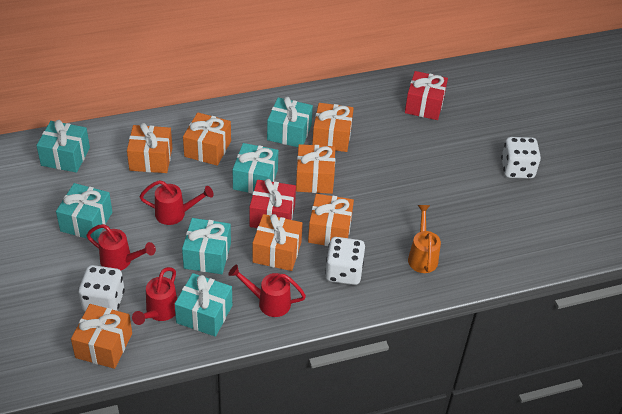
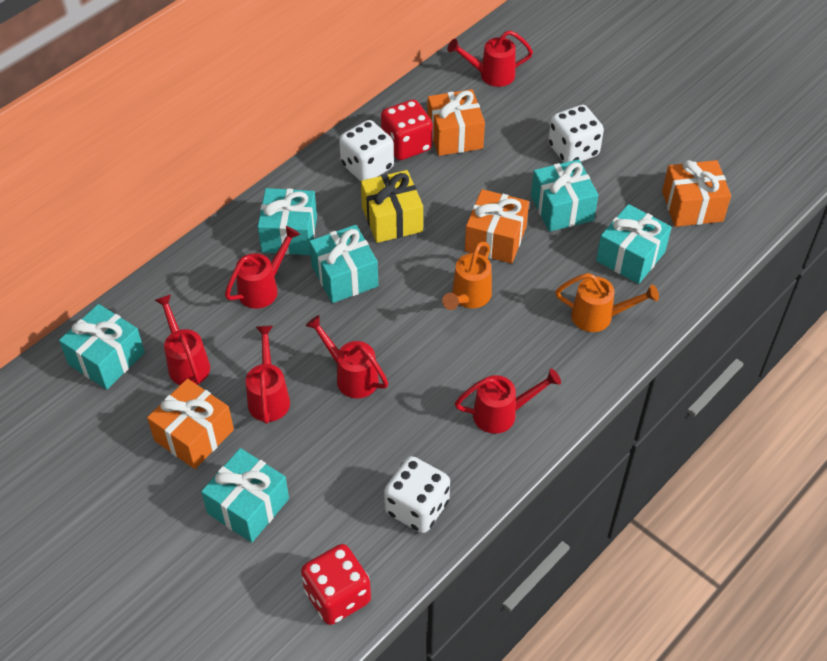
orange gift: [71,304,132,369] [127,123,172,173] [183,112,231,166] [252,214,303,271] [296,144,335,194] [308,194,354,246] [312,103,354,152] = 7 -> [147,379,234,469] [427,89,485,156] [465,189,529,264] [662,160,731,227] = 4
orange watering can: [408,205,441,273] = 1 -> [442,242,492,310] [555,273,659,332] = 2
red dice: none = 0 -> [301,544,371,625] [381,99,433,160] = 2
red gift: [249,179,296,228] [405,71,448,120] = 2 -> none = 0
red watering can: [86,224,156,270] [132,267,177,325] [140,180,214,225] [228,265,306,317] = 4 -> [155,294,210,385] [225,226,300,309] [246,326,290,424] [305,315,388,398] [447,30,533,87] [455,369,561,434] = 6
yellow gift: none = 0 -> [361,170,423,243] = 1

